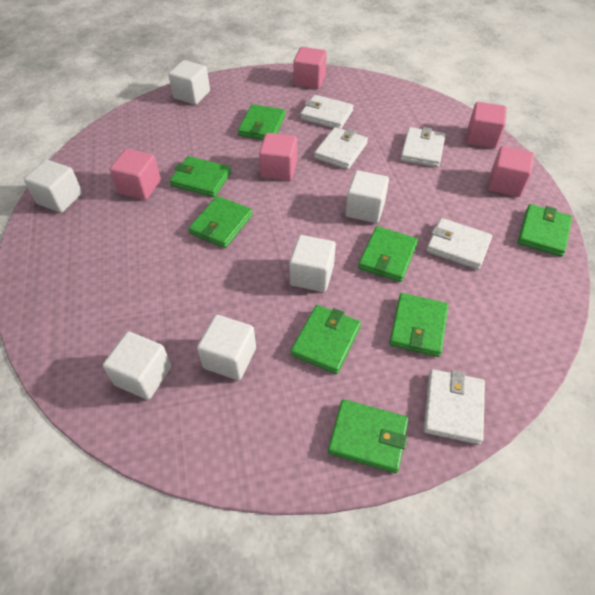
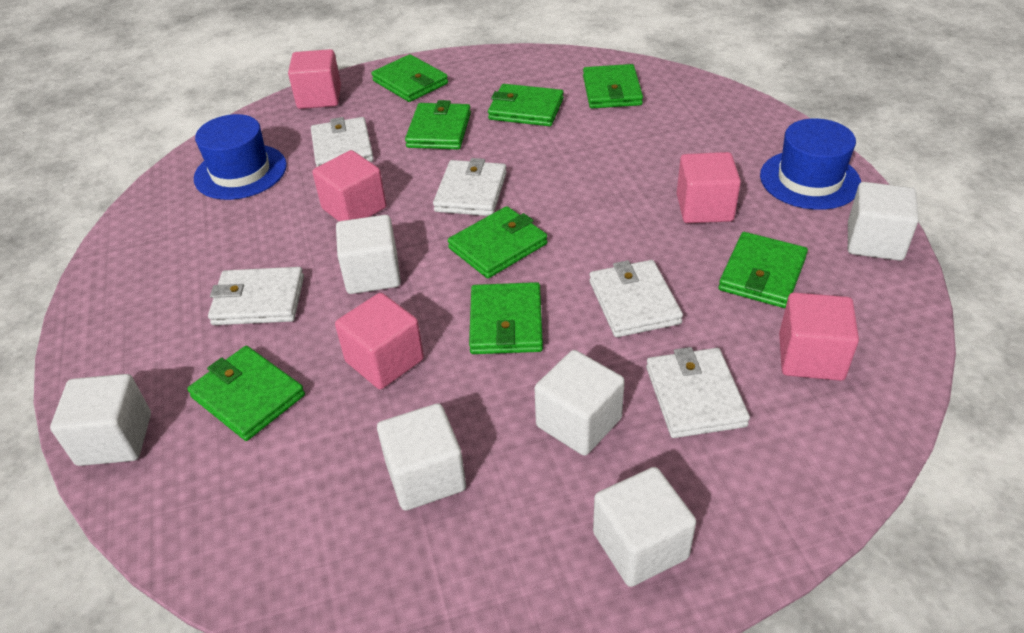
blue hat: none = 0 -> [194,114,287,200] [760,118,861,210] = 2

